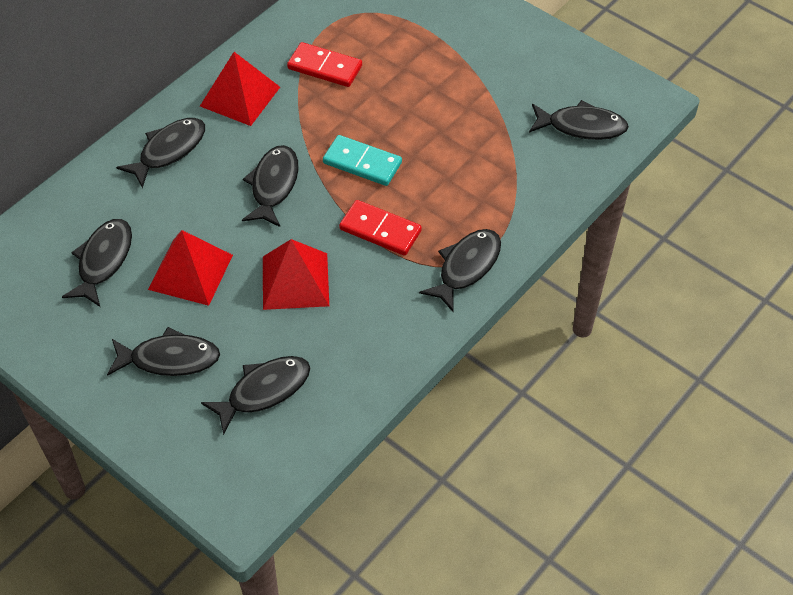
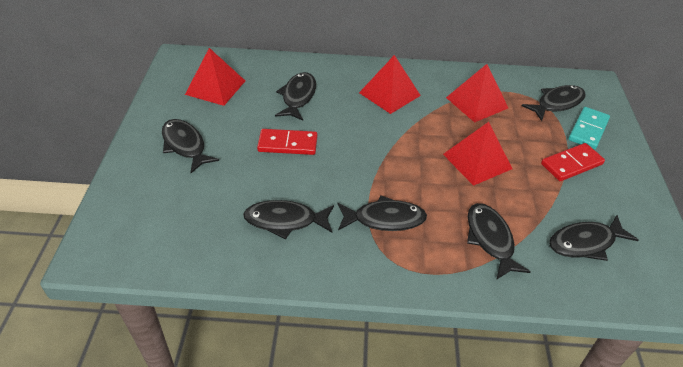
red pyramid: [148,230,233,306] [200,52,280,126] [263,239,329,310] = 3 -> [185,48,245,106] [359,55,421,114] [443,122,513,186] [446,64,508,123] = 4

